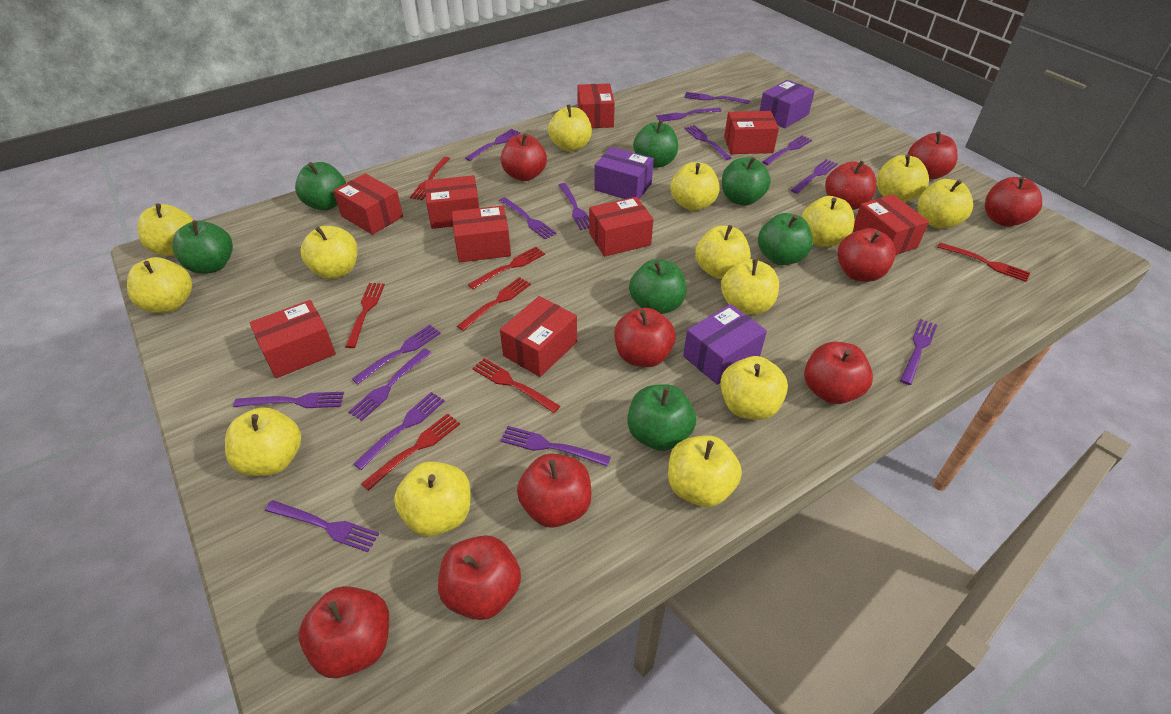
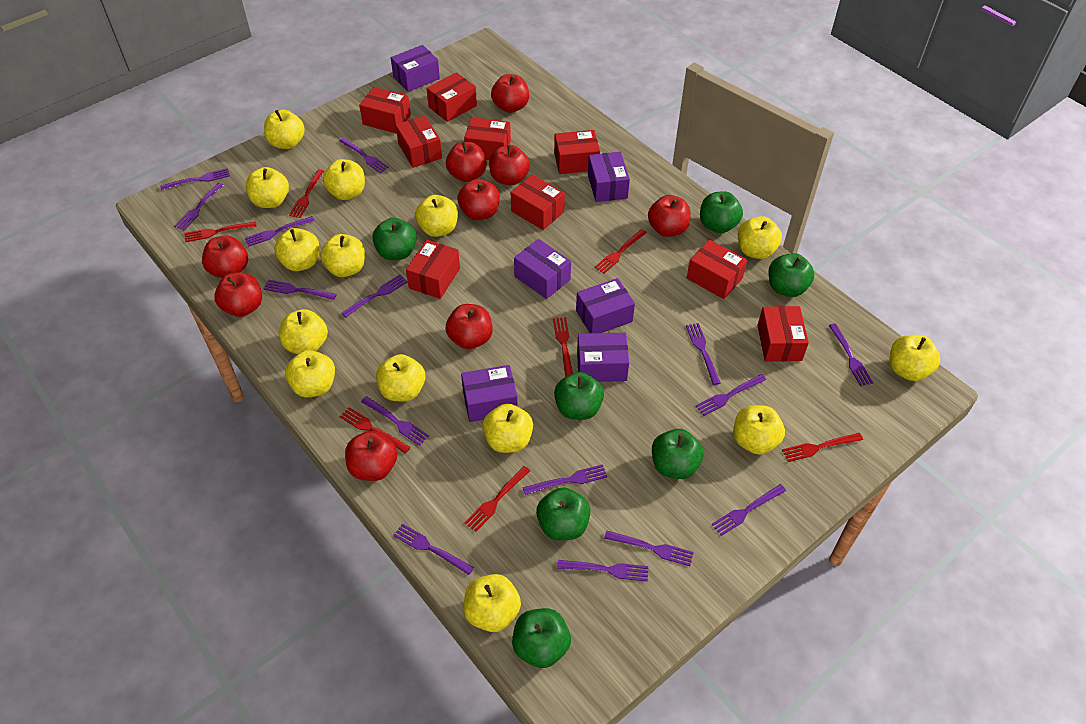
purple box: [594,147,654,199] [683,304,767,385] [760,80,815,128] = 3 -> [391,45,440,92] [461,365,518,422] [514,239,571,299] [576,278,635,333] [577,333,629,382] [588,152,630,202] = 6
red apple: [299,586,389,678] [438,535,521,620] [501,133,547,181] [517,453,591,528] [614,308,676,367] [804,342,873,404] [825,160,876,210] [837,228,896,282] [908,132,958,179] [985,176,1042,227] = 10 -> [202,235,248,278] [214,272,262,317] [345,431,397,481] [446,142,487,182] [446,304,493,349] [458,179,500,220] [489,145,530,185] [491,74,529,113] [648,195,691,237] = 9

